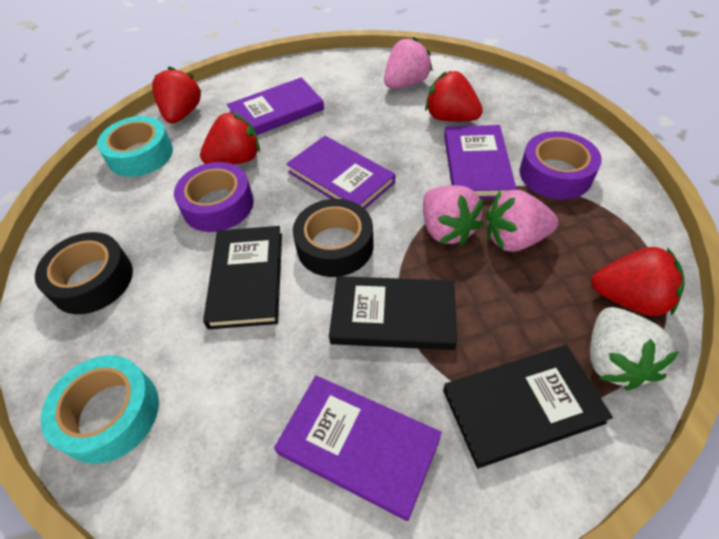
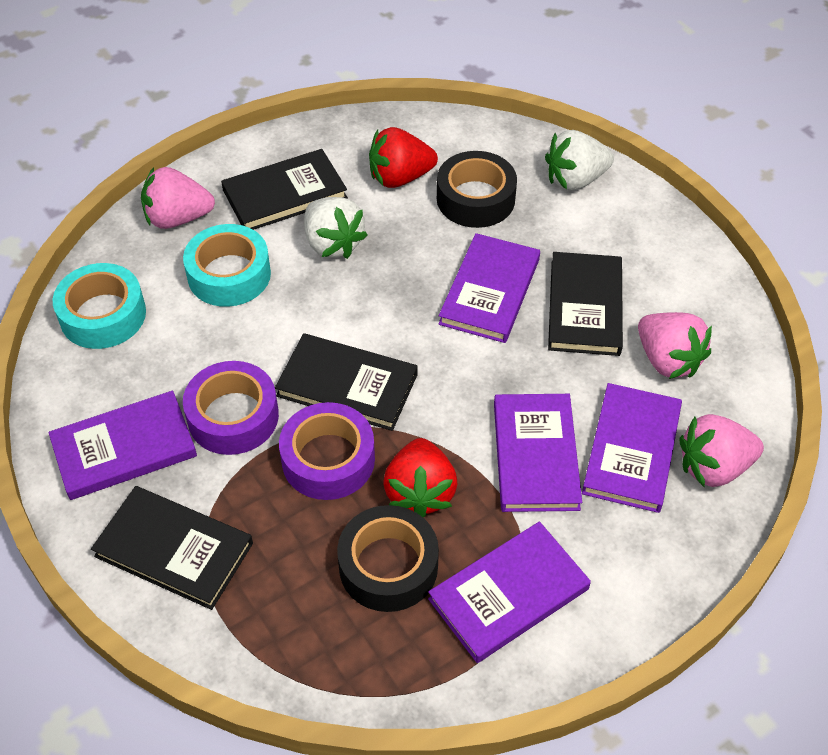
black book: [203,226,282,329] [329,276,457,350] [443,345,613,469] = 3 -> [91,486,253,610] [221,149,348,230] [275,333,418,431] [548,252,623,356] = 4
purple book: [227,78,324,135] [274,375,442,521] [286,136,395,209] [444,125,517,199] = 4 -> [48,391,197,500] [428,521,591,663] [438,233,540,343] [494,394,582,512] [582,383,682,513] = 5
red strawberry: [152,67,202,123] [200,112,260,164] [425,71,483,121] [591,247,685,316] = 4 -> [369,127,438,188] [383,438,457,517] = 2
white strawberry: [590,307,679,390] = 1 -> [304,197,368,259] [545,130,614,191] = 2

